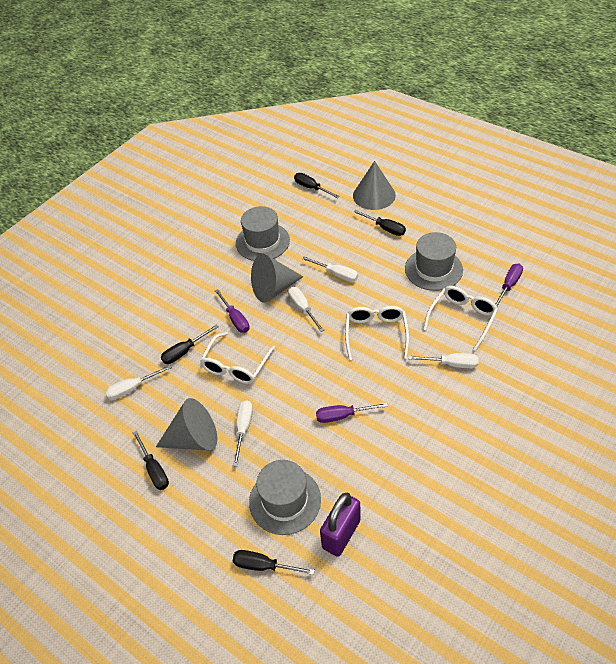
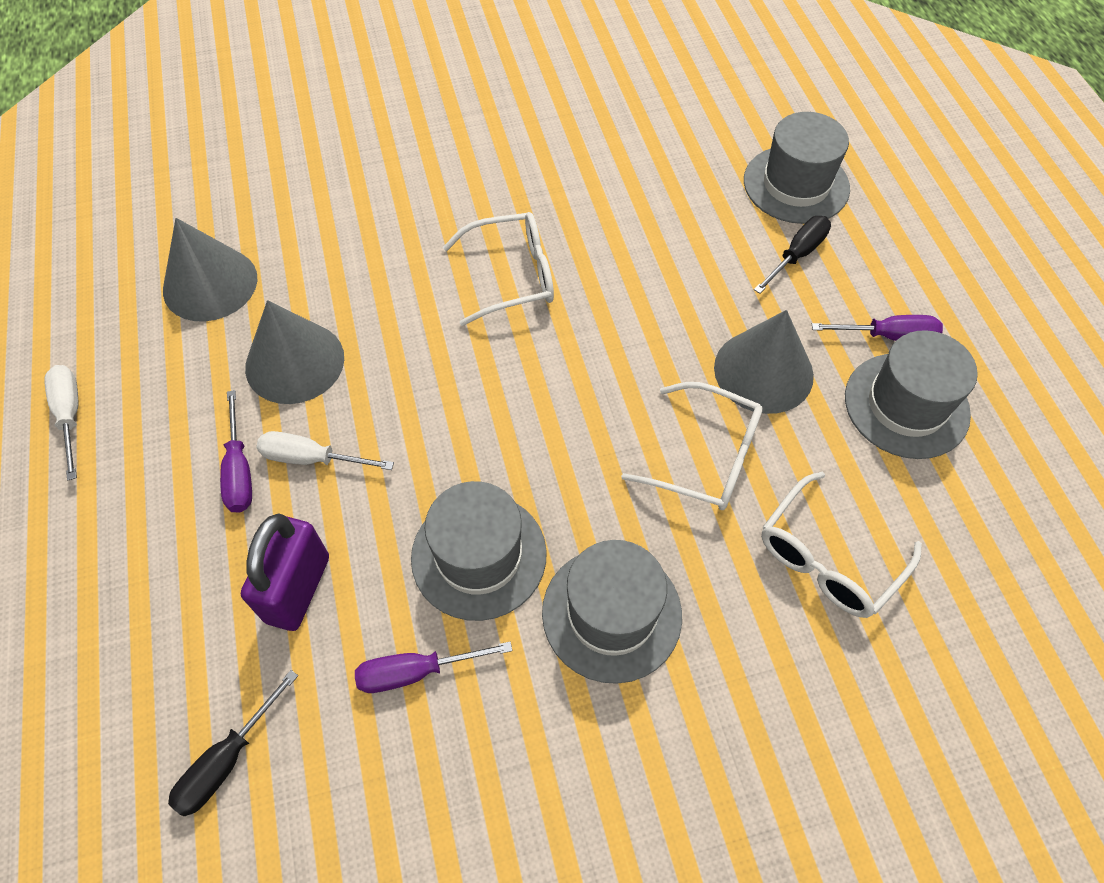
black screwdriver: [133,431,169,490] [161,325,218,364] [233,550,315,575] [294,173,340,198] [354,210,406,236] = 5 -> [168,670,298,816] [754,216,831,294] = 2
grey hat: [236,206,290,261] [249,460,321,535] [405,232,463,291] = 3 -> [411,481,547,621] [542,540,682,684] [744,112,850,224] [845,330,978,459] = 4
white screwdriver: [105,365,172,400] [233,400,253,466] [288,287,324,332] [302,256,358,282] [408,353,479,368] = 5 -> [44,365,78,480] [256,431,394,470] = 2

